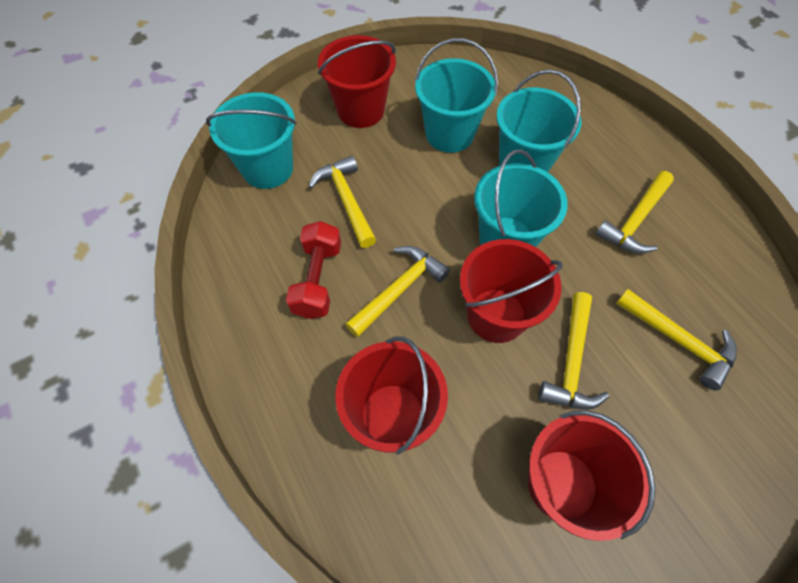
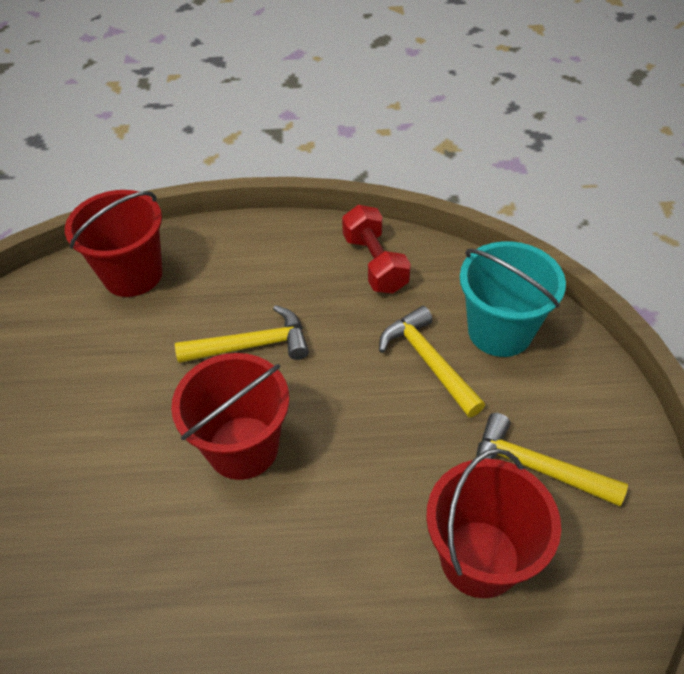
red bucket: [318,35,396,128] [335,336,448,455] [460,239,563,343] [528,410,656,541] = 4 -> [65,190,163,297] [171,353,289,480] [426,448,561,598] = 3
turquoise bucket: [206,92,297,189] [415,38,498,153] [474,149,568,247] [496,70,581,172] = 4 -> [460,241,566,357] = 1
yellow hammer: [308,155,376,248] [345,246,450,337] [538,292,609,410] [595,171,674,254] [616,289,737,390] = 5 -> [175,305,309,363] [379,306,485,417] [476,413,628,507] = 3

